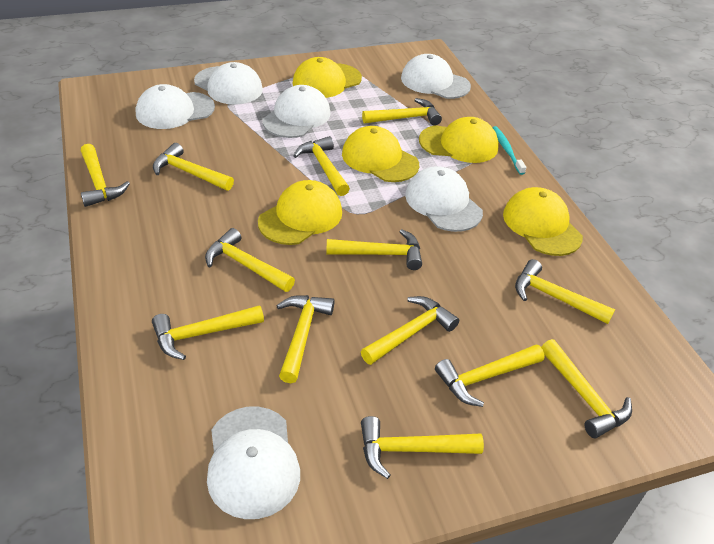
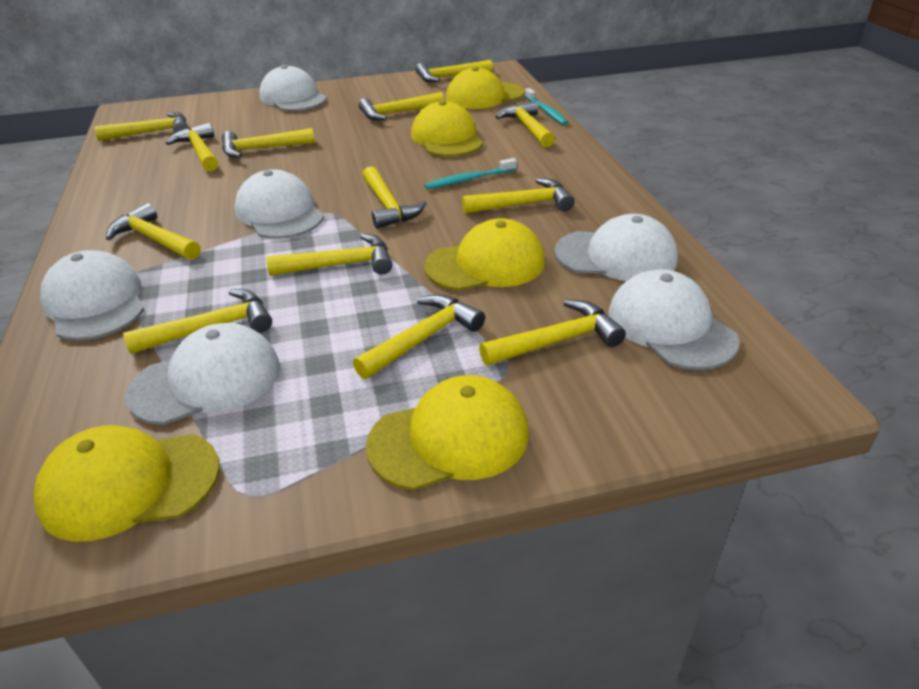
turquoise toothbrush: [492,126,526,175] = 1 -> [424,158,517,189] [525,88,568,125] = 2

